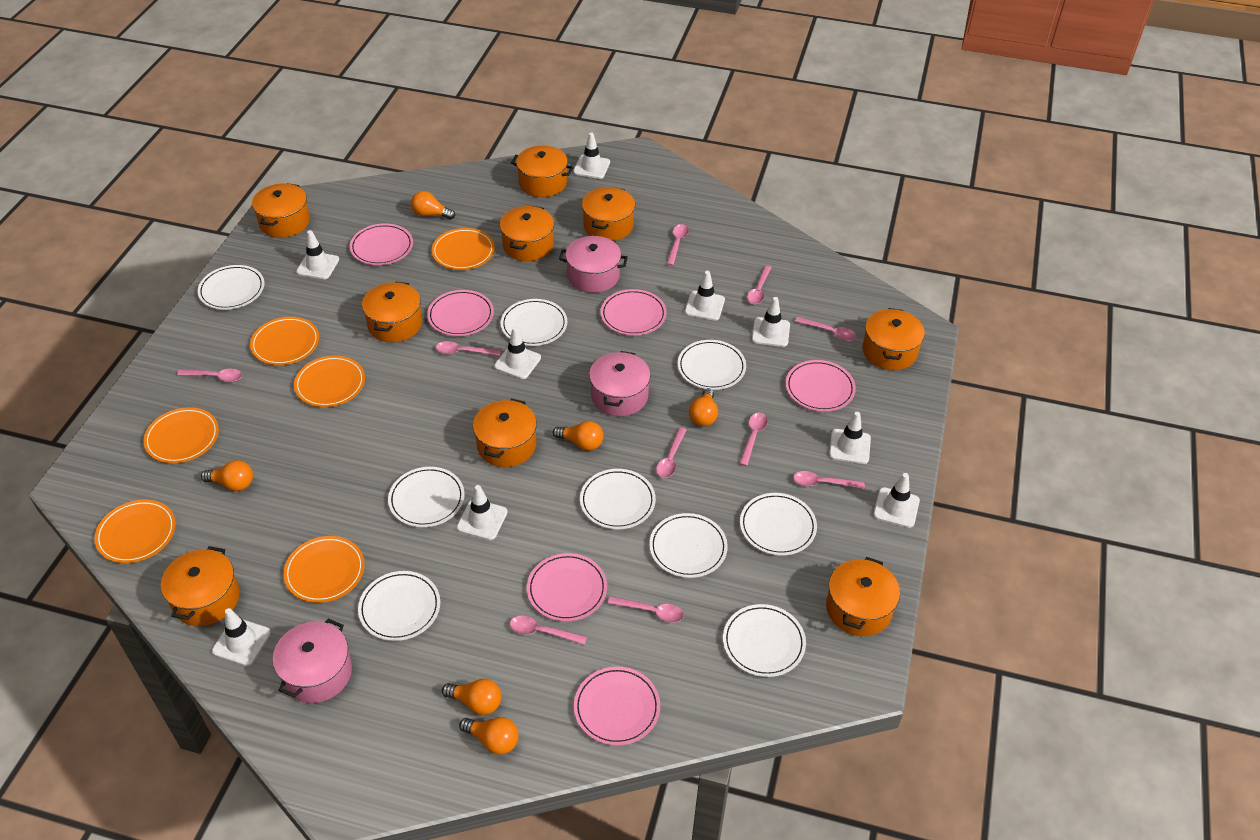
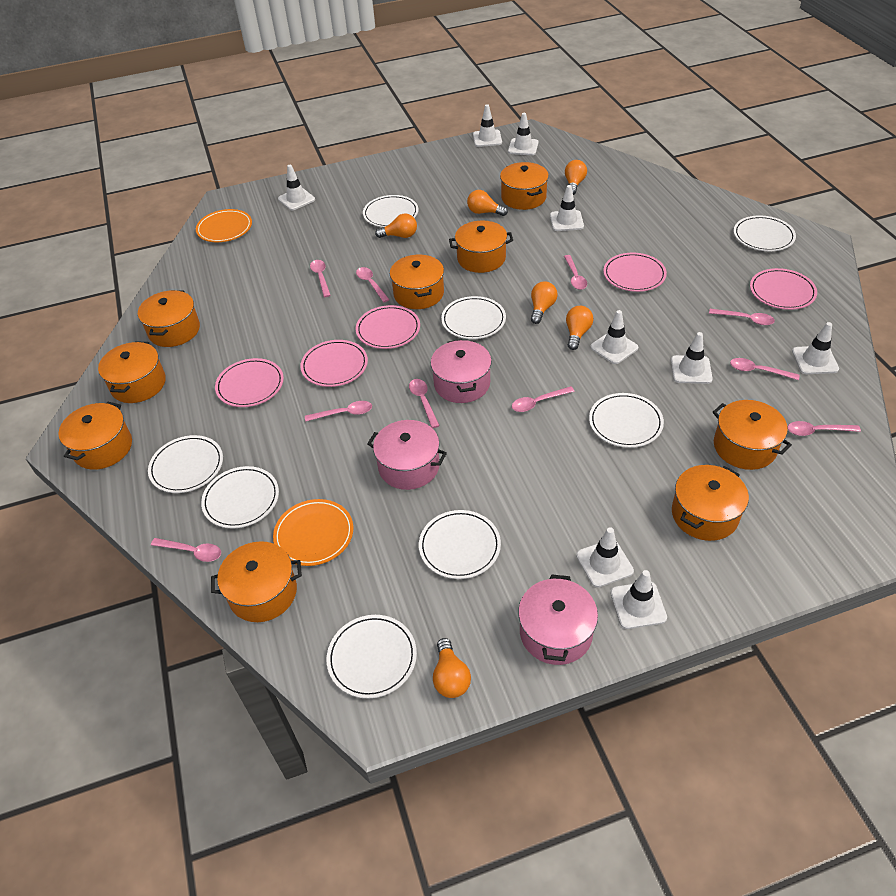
orange plate: [94,500,176,563] [143,407,219,463] [250,317,319,365] [283,536,364,603] [294,356,365,407] [431,228,495,270] = 6 -> [196,209,252,242] [273,499,353,566] = 2
pink plate: [350,223,413,265] [427,290,494,336] [527,553,607,621] [574,667,660,746] [600,289,667,336] [786,360,856,412] = 6 -> [215,358,284,407] [300,340,368,387] [356,305,420,349] [603,253,667,292] [750,268,817,310] = 5
white plate: [197,265,264,310] [358,571,440,641] [388,467,465,527] [501,299,567,346] [580,469,656,529] [649,513,728,578] [677,340,746,390] [723,604,806,677] [740,493,817,556] = 9 -> [148,435,223,493] [201,466,279,529] [326,615,417,699] [363,195,418,227] [419,510,501,579] [441,296,506,339] [589,393,664,448] [734,215,796,251] = 8

